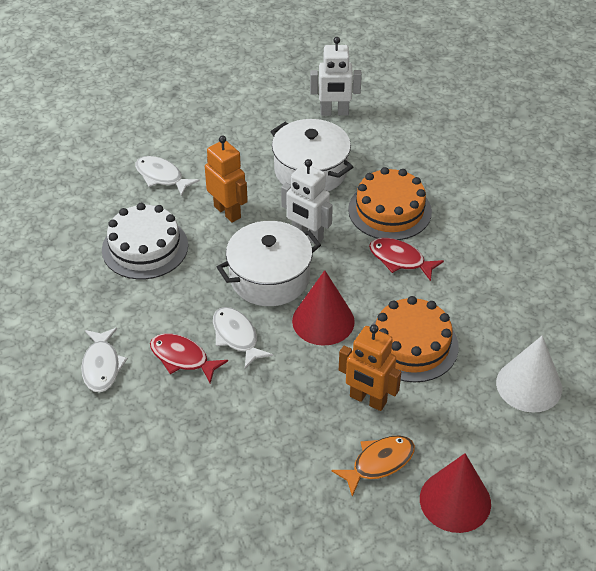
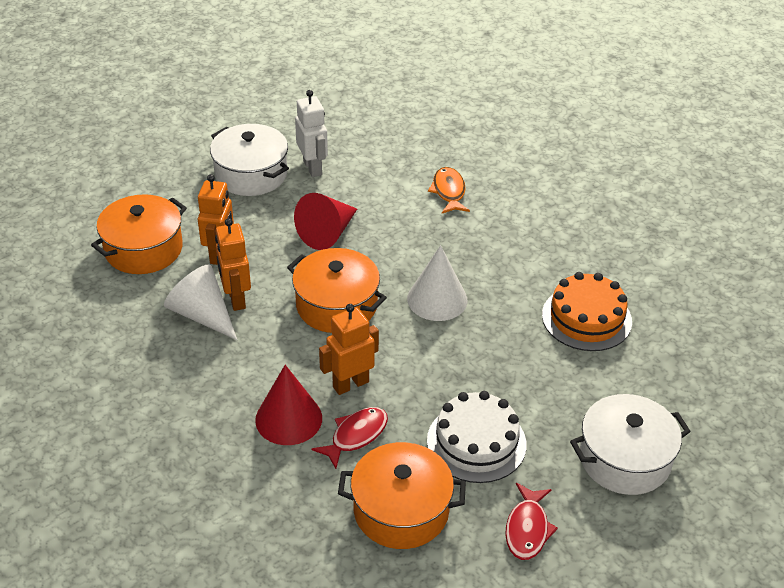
orange cake: [348,167,432,240] [372,296,459,382] = 2 -> [542,272,632,351] = 1
orange pot: none = 0 -> [91,194,187,274] [287,248,387,333] [338,442,466,549] = 3
orange robot: [205,136,248,223] [339,324,401,411] = 2 -> [198,174,234,265] [215,218,251,311] [319,304,379,395] = 3
white cone: [496,335,562,413] = 1 -> [164,264,237,340] [407,245,467,321] = 2
white fish: [81,328,128,392] [135,156,200,197] [213,307,273,369] = 3 -> none = 0
white robot: [281,159,333,244] [310,37,362,116] = 2 -> [295,90,328,177] = 1

